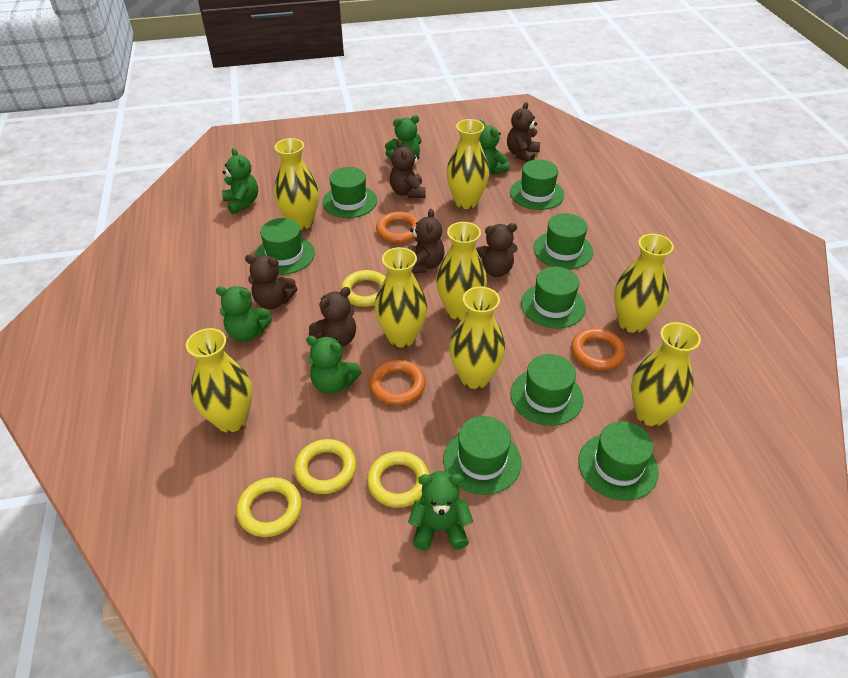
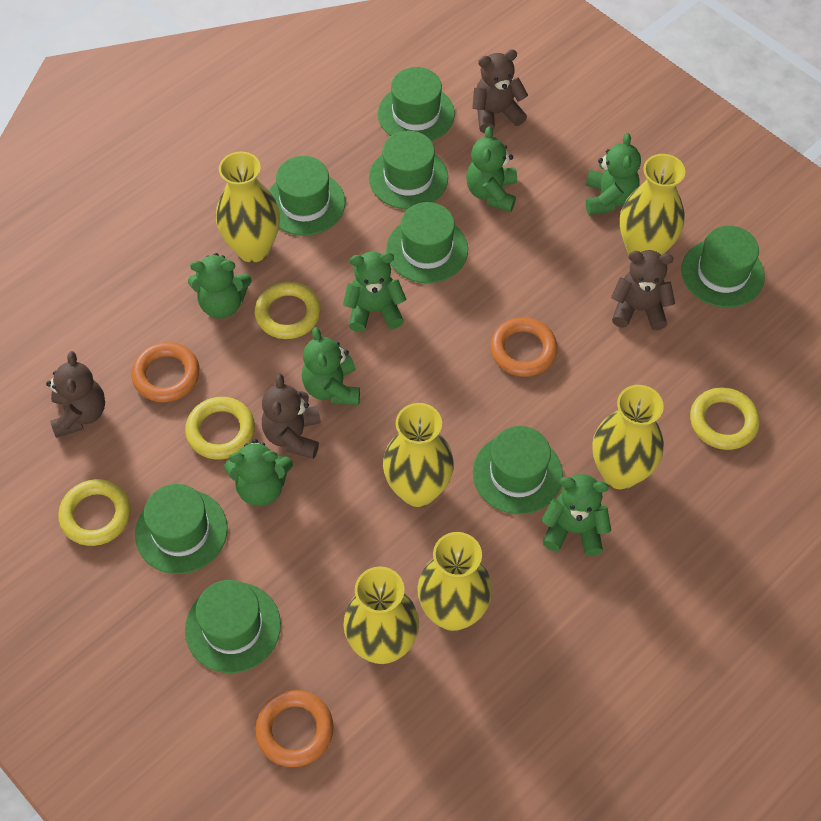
brown teddy bear: [245,255,297,309] [309,287,356,347] [390,140,426,198] [408,209,445,274] [476,223,517,277] [507,102,540,162] = 6 -> [46,351,105,438] [262,374,321,459] [472,49,528,133] [611,250,675,331] = 4
green teddy bear: [216,286,272,342] [222,148,258,214] [306,336,362,394] [385,115,421,159] [408,471,473,550] [479,120,510,175] = 6 -> [188,253,252,319] [224,439,293,506] [302,327,360,405] [343,252,407,332] [466,126,517,212] [542,474,611,556] [586,133,641,215] = 7
yellow vase: [186,328,253,433] [274,138,319,230] [375,247,427,347] [436,222,487,320] [446,119,489,209] [449,286,505,389] [614,234,674,333] [631,322,701,426] = 8 -> [216,152,280,263] [343,566,419,664] [383,403,454,507] [417,532,492,631] [593,385,664,490] [620,154,685,256] = 6

